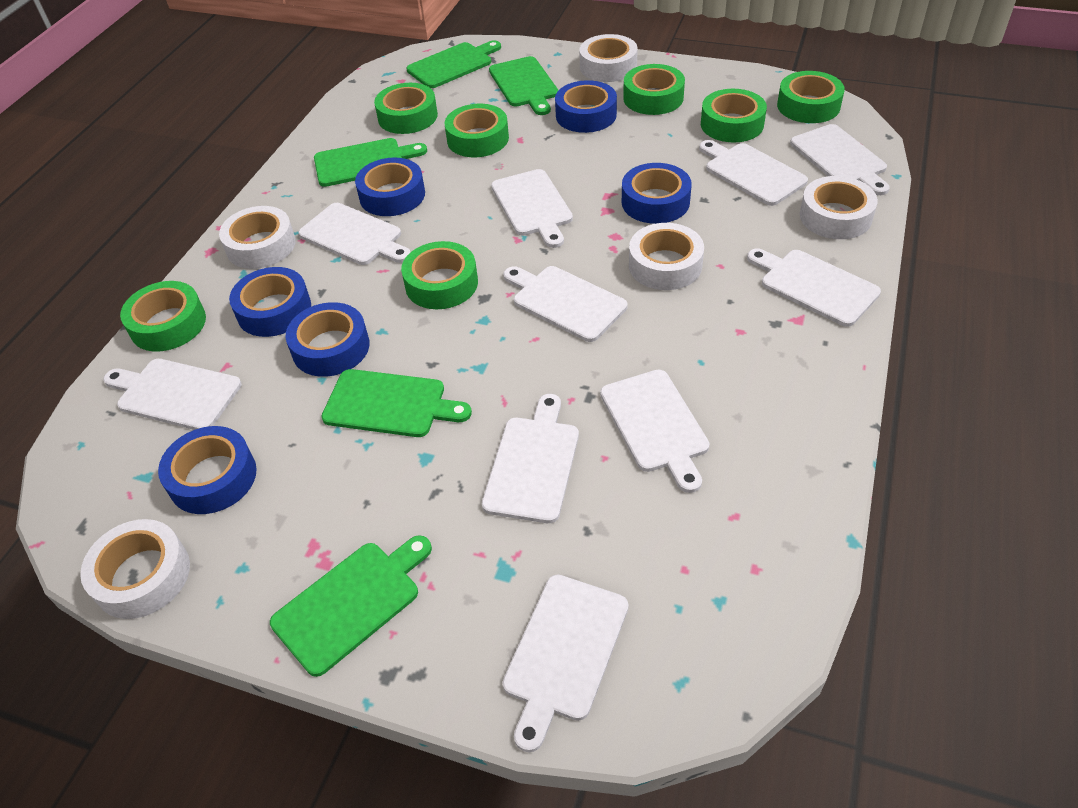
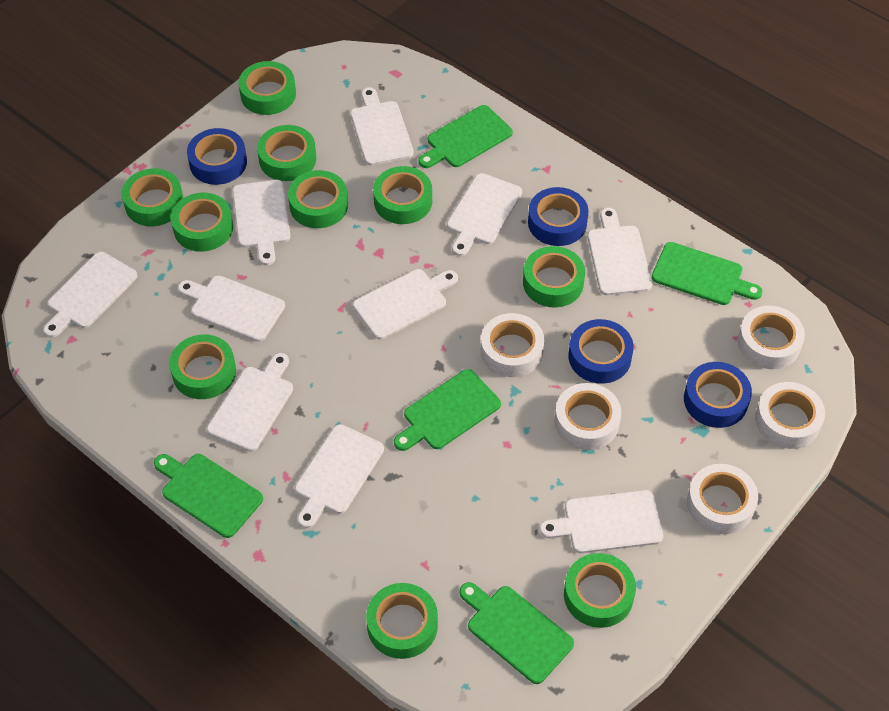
blue tape: [158,426,257,514] [229,267,311,337] [285,302,369,377] [355,157,425,216] [555,80,617,133] [622,163,692,224] = 6 -> [187,128,247,185] [528,187,589,246] [568,319,634,384] [684,362,752,428] = 4
green tape: [120,281,206,351] [374,83,438,134] [401,241,478,309] [444,104,509,157] [623,64,685,115] [701,89,767,142] [777,71,845,123] = 7 -> [121,168,183,226] [169,334,236,399] [171,193,233,252] [239,61,296,115] [257,125,316,181] [288,170,348,228] [366,583,438,659] [373,166,432,224] [523,246,585,307] [564,553,636,628] = 10

